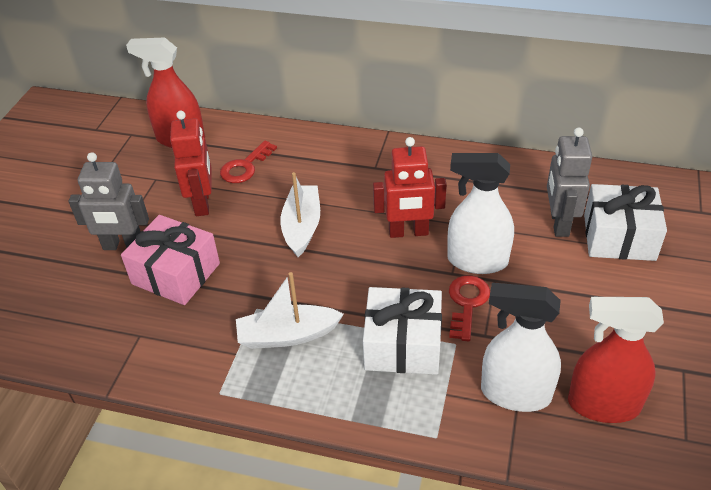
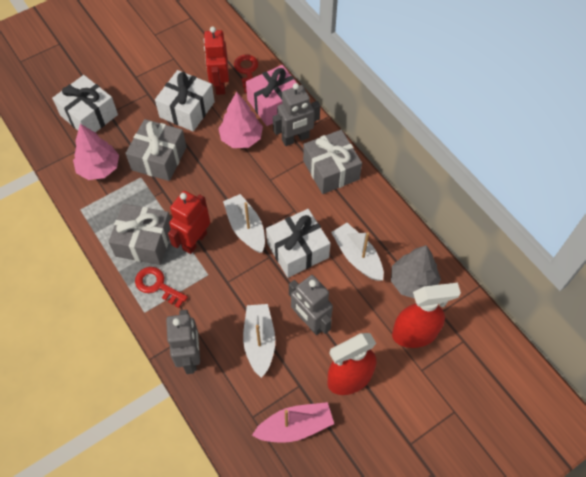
grey gift: none = 0 -> [108,204,171,265] [126,119,186,181] [303,130,362,194] = 3
grey robot: [69,152,149,250] [547,127,592,237] = 2 -> [166,310,200,374] [273,83,320,146] [289,275,333,335] = 3
grey tree: none = 0 -> [391,245,441,299] = 1
pink boat: none = 0 -> [252,402,334,443] = 1
pink tree: none = 0 -> [73,124,119,180] [218,92,263,148] = 2
white boat: [236,272,344,349] [280,172,320,257] = 2 -> [223,194,265,253] [243,304,275,378] [331,223,384,281] = 3
white gift: [363,287,442,375] [584,184,667,261] = 2 -> [52,75,118,133] [155,70,215,131] [266,209,331,278] = 3
white spray bottle: [447,153,514,274] [481,283,561,412] = 2 -> none = 0

